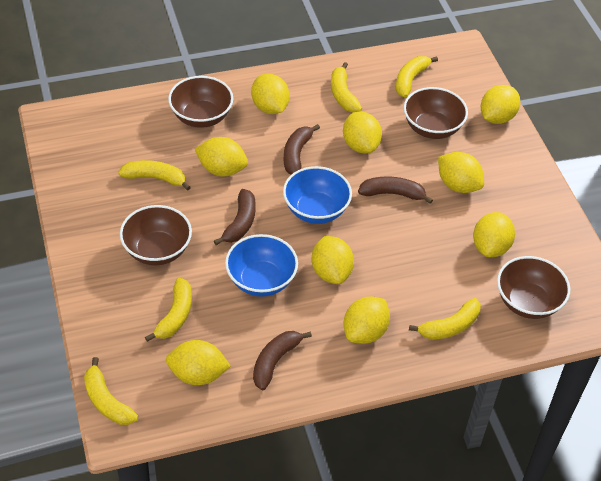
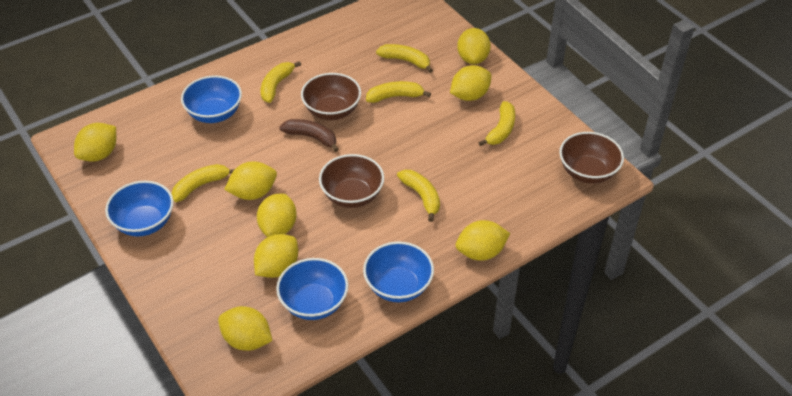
blue bowl: [225,234,298,297] [283,166,352,224] = 2 -> [105,181,173,237] [181,75,242,123] [276,258,348,320] [363,241,434,302] = 4
brown banana: [214,189,256,245] [253,331,312,390] [284,124,320,175] [358,176,433,204] = 4 -> [279,119,339,152] = 1
brown bowl: [120,205,192,265] [168,76,233,128] [403,87,468,139] [497,256,570,319] = 4 -> [301,73,361,120] [319,154,384,208] [559,132,624,184] = 3
yellow lemon: [166,340,231,385] [195,137,248,177] [251,74,290,114] [312,236,354,284] [343,111,382,153] [344,297,390,344] [438,152,484,193] [473,212,515,257] [481,85,520,124] = 9 -> [74,123,116,162] [218,306,272,351] [224,161,277,200] [254,234,298,278] [257,194,297,237] [450,65,491,101] [456,220,510,261] [457,28,491,64] = 8

